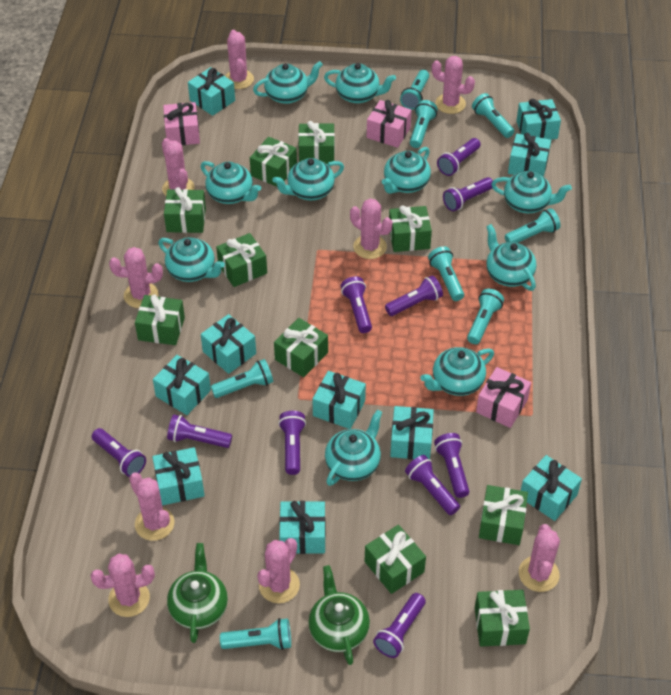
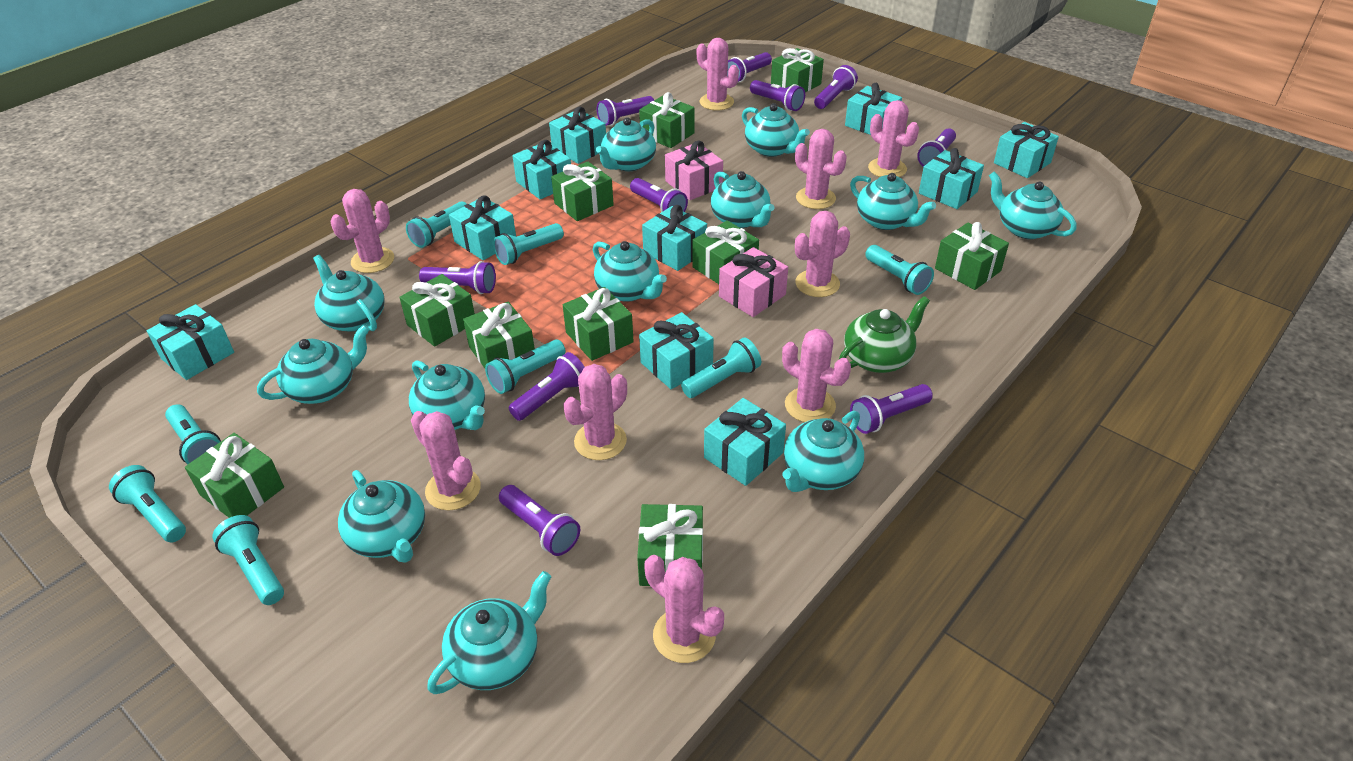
green teapot: [167,543,228,643] [308,565,370,665] = 2 -> [839,296,930,373] = 1
pink gift: [163,102,200,145] [367,100,412,148] [476,367,531,428] = 3 -> [665,141,723,200] [719,247,788,317] = 2
turquoise teapot: [158,237,225,282] [201,161,261,204] [253,61,323,104] [272,158,344,200] [324,63,396,104] [325,410,382,486] [382,147,431,194] [420,347,494,396] [486,224,536,291] [491,171,572,213] = 10 -> [257,324,370,404] [313,255,385,332] [338,470,425,563] [409,360,485,430] [427,571,552,694] [593,241,667,302] [596,117,656,171] [711,171,775,228] [742,103,810,157] [782,411,864,492] [850,173,936,230] [989,172,1076,239] = 12

